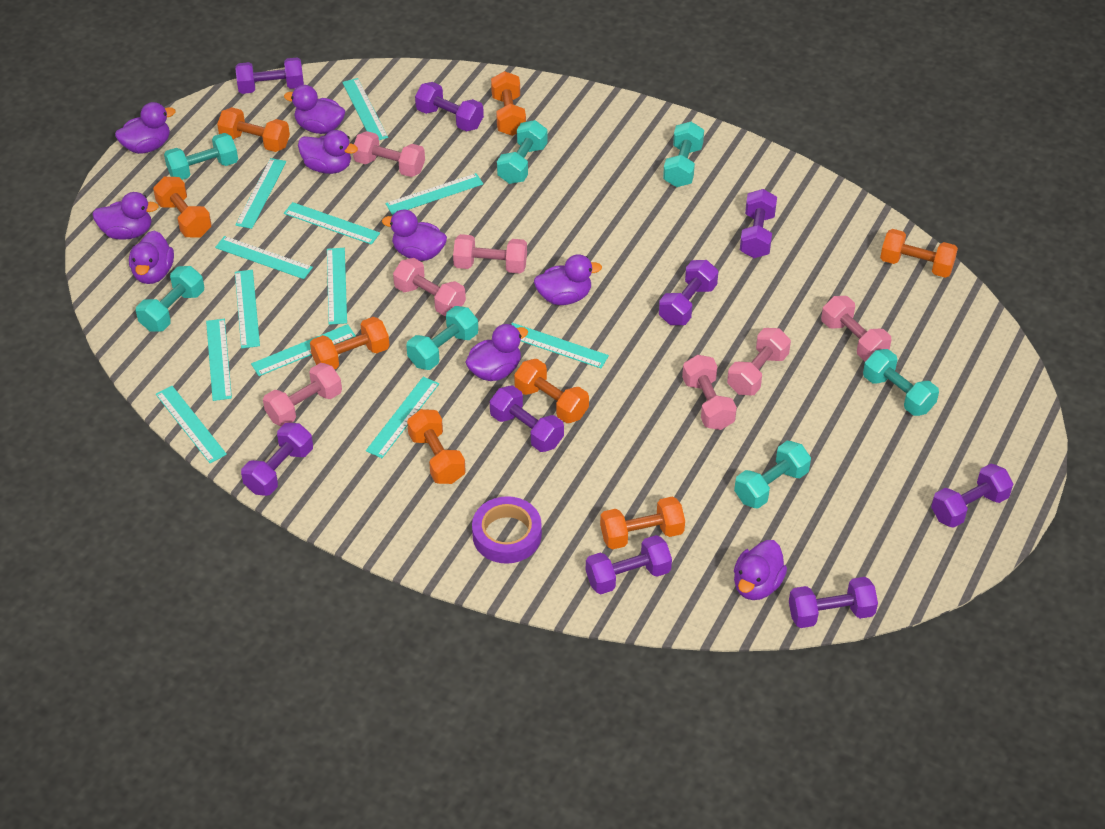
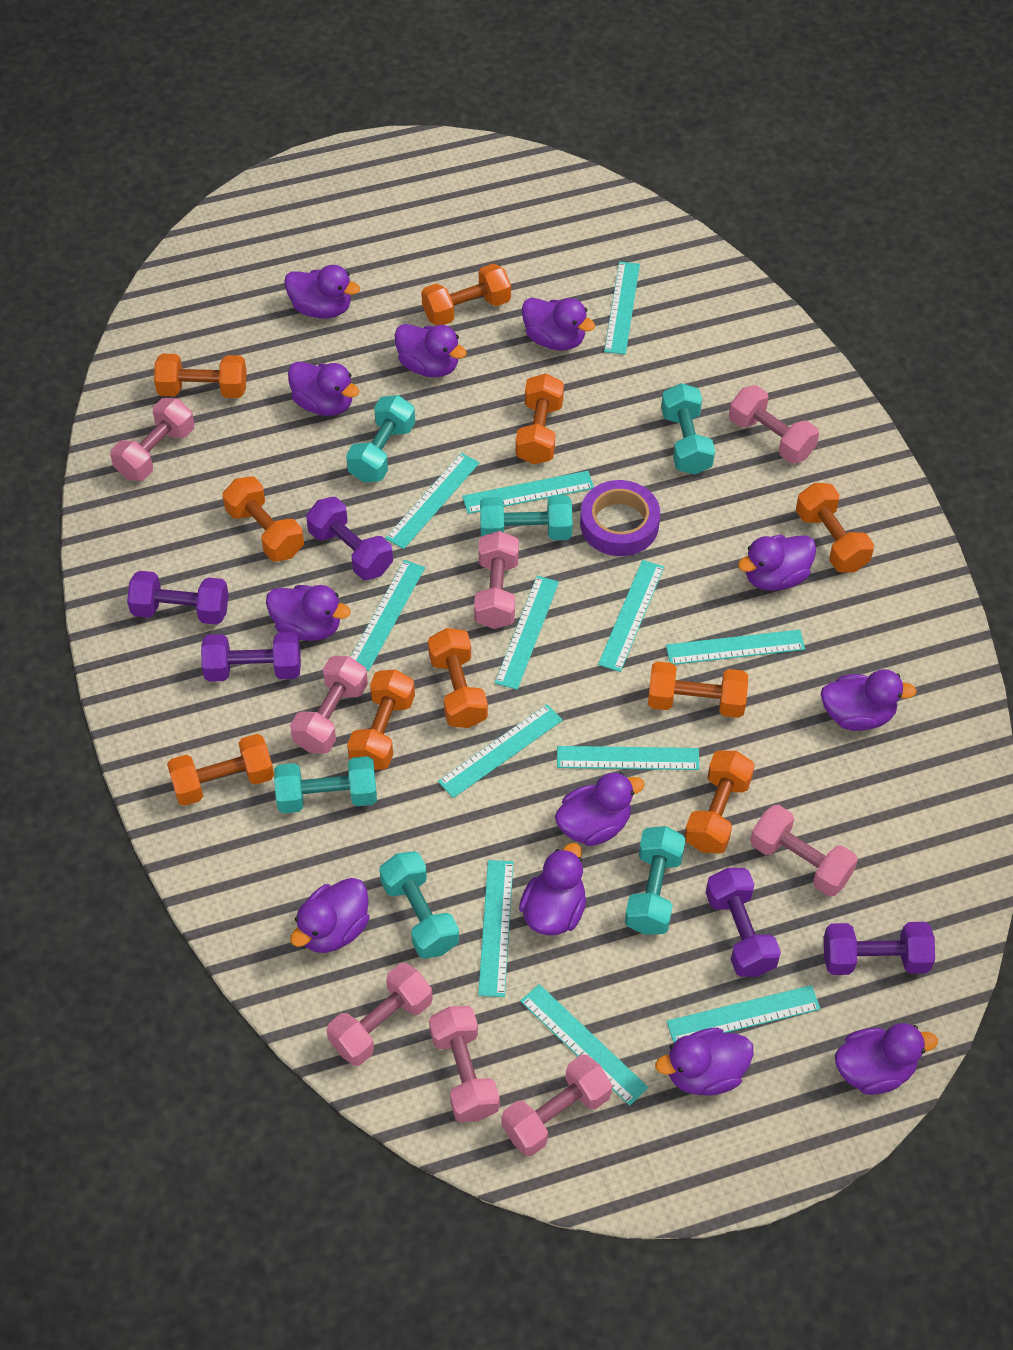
orange dumbbell: [153,177,212,237] [217,107,290,152] [310,317,390,369] [407,409,466,484] [491,71,526,136] [514,359,589,423] [600,496,685,549] [880,229,958,278] = 8 -> [154,354,247,398] [167,734,274,806] [223,477,304,562] [347,669,415,770] [421,264,511,325] [428,628,488,728] [516,373,564,465] [648,661,748,718] [684,751,755,853] [796,483,874,572] = 10
pink dumbbell: [263,363,342,426] [353,131,425,177] [393,258,466,316] [453,234,527,273] [682,355,737,430] [727,328,791,395] [821,296,891,362] = 7 -> [110,398,194,481] [290,656,368,754] [327,963,433,1066] [429,1006,500,1122] [474,531,519,629] [501,1054,612,1156] [729,385,819,463] [750,805,858,896] = 8
purple duck: [92,192,159,240] [115,102,176,154] [129,231,174,284] [284,85,345,134] [298,130,358,174] [382,210,447,261] [465,324,528,381] [534,254,602,305] [734,540,787,600] = 9 -> [266,585,351,641] [284,265,360,319] [288,361,359,416] [290,878,370,953] [395,324,467,377] [519,843,586,935] [522,298,595,351] [555,772,645,846] [655,1028,754,1096] [738,535,816,591] [821,669,916,731] [835,1023,938,1095] = 12
purple dumbbell: [235,57,304,94] [241,423,313,496] [415,82,484,132] [490,385,564,452] [586,535,672,594] [659,260,718,325] [740,189,777,258] [789,577,878,628] [931,464,1013,528] = 9 -> [127,571,229,625] [201,632,301,682] [306,497,393,580] [706,868,781,977] [824,922,935,975] = 5
turquoise dumbbell: [136,266,204,332] [164,133,238,180] [406,306,478,370] [497,120,547,184] [663,122,704,187] [734,441,811,509] [863,349,939,416] = 7 -> [274,756,377,813] [346,395,415,482] [379,851,459,959] [480,495,573,540] [625,826,686,935] [661,383,715,475] = 6

